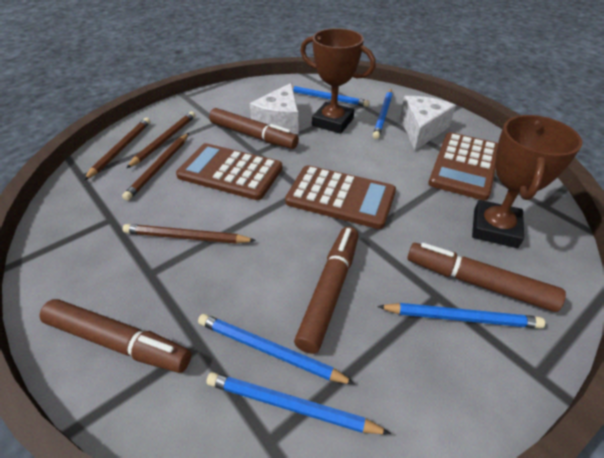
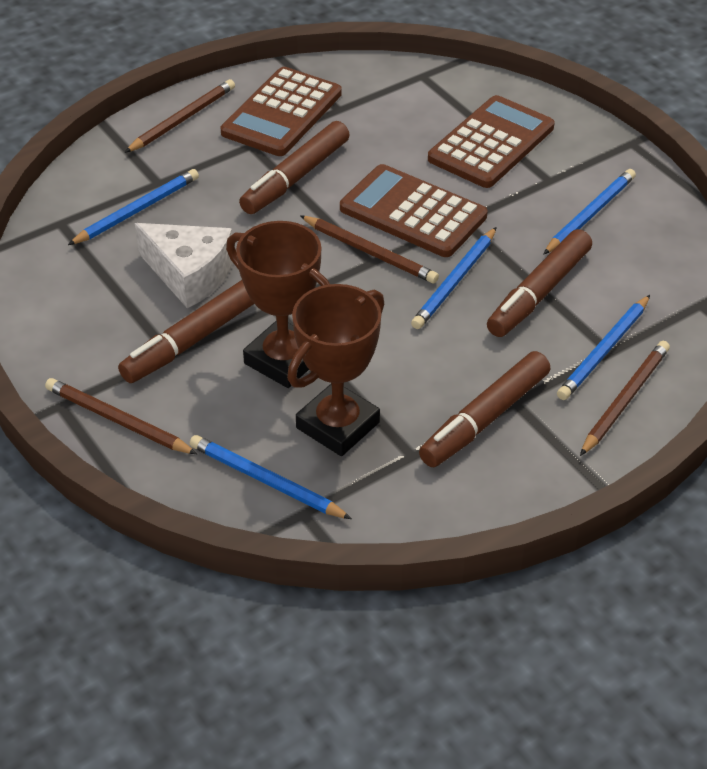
white cheese: [250,83,298,134] [400,96,456,150] = 2 -> [135,223,233,308] = 1

